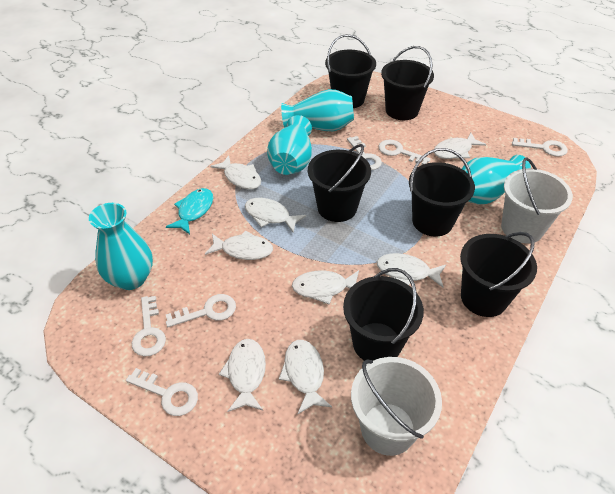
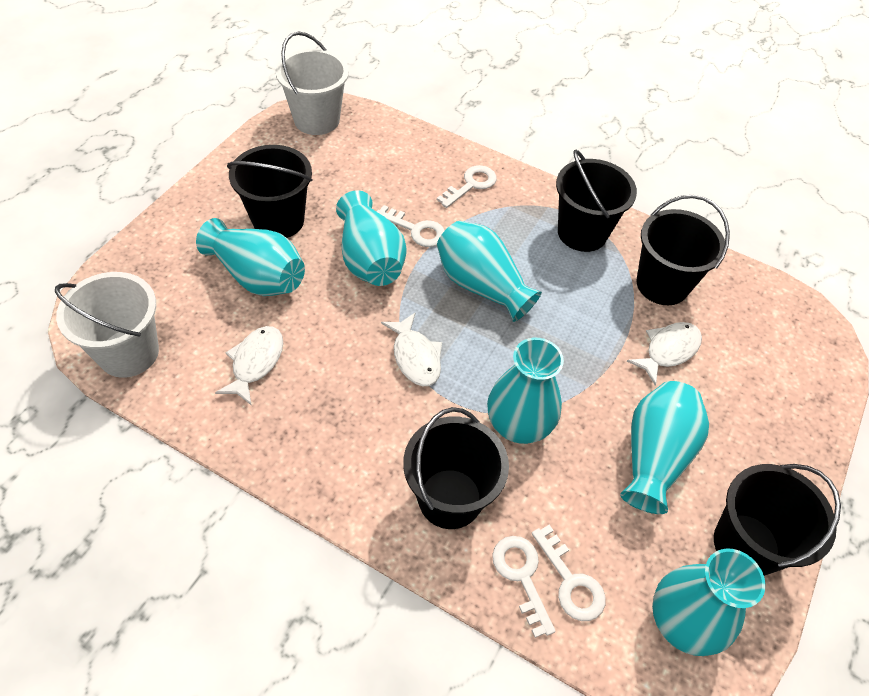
black bucket: [308,144,371,222] [325,34,376,108] [343,268,424,361] [381,46,434,120] [409,148,475,236] [460,232,537,317] = 6 -> [227,145,312,238] [403,407,509,529] [556,149,637,252] [636,195,730,305] [714,464,841,576] = 5
turquoise fish: [166,188,213,234] = 1 -> none = 0
turquoise vase: [89,203,153,290] [267,115,312,175] [281,89,354,131] [461,155,531,204] = 4 -> [196,218,305,296] [336,190,407,286] [437,221,542,322] [487,338,564,444] [620,381,709,514] [652,548,766,656] = 6
white fish: [205,230,273,260] [210,155,261,189] [219,339,266,412] [245,198,306,232] [279,340,332,415] [292,270,359,305] [377,253,446,287] [434,133,486,159] = 8 -> [215,326,283,406] [381,313,442,386] [627,322,702,386] = 3
white key: [126,368,198,416] [132,296,166,357] [166,294,236,327] [347,136,382,170] [378,139,431,165] [512,138,568,157] = 6 -> [377,205,445,247] [437,165,497,208] [492,536,555,638] [532,525,606,621] = 4

